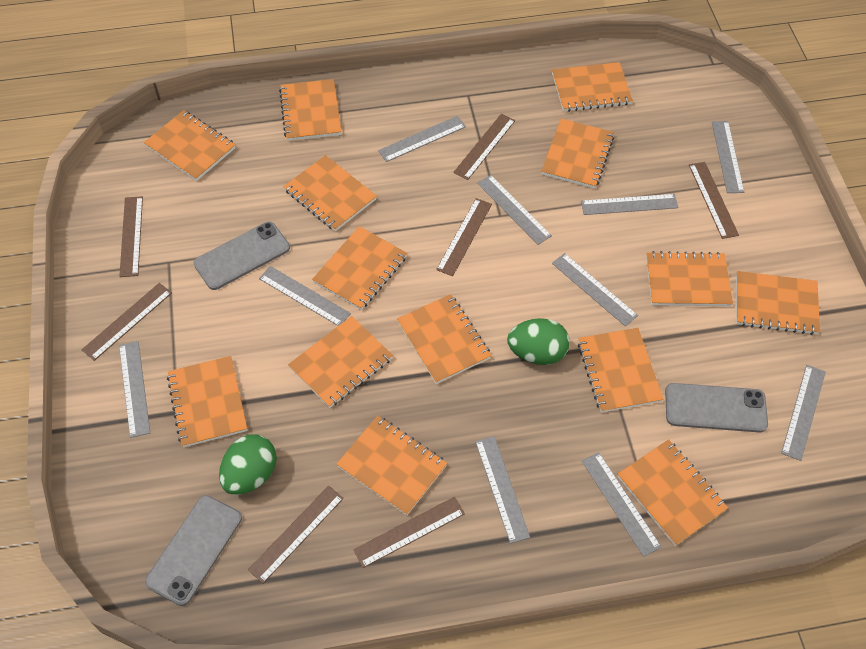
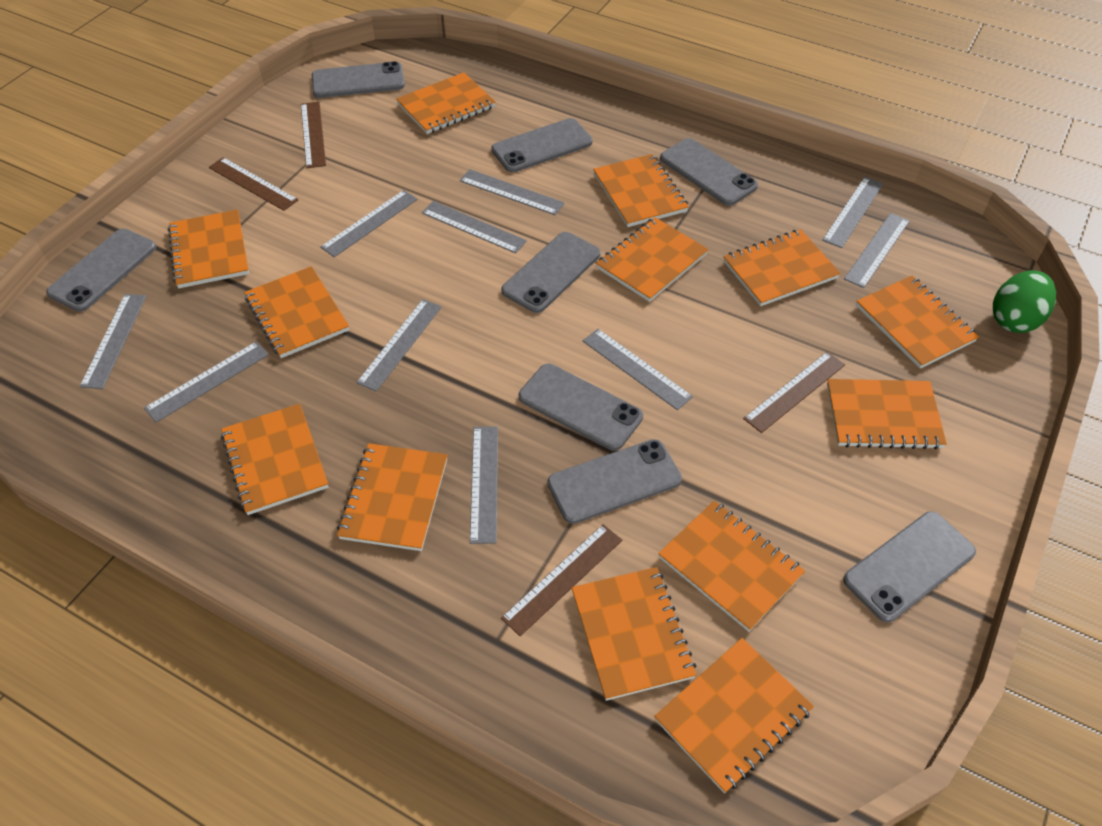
brown ruler: [82,283,172,361] [119,196,143,277] [248,486,344,584] [353,497,465,568] [436,198,492,276] [453,114,515,180] [689,162,739,239] = 7 -> [209,157,298,211] [301,102,326,168] [501,524,622,636] [743,352,845,433] = 4
green egg: [219,434,277,495] [507,318,570,365] = 2 -> [993,270,1056,333] = 1
grey phone: [145,495,242,606] [194,222,290,290] [665,383,768,433] = 3 -> [46,229,156,312] [312,61,405,98] [491,118,593,173] [501,232,600,313] [519,364,643,451] [547,439,682,524] [660,138,758,206] [843,511,976,623] = 8
orange notebook: [144,110,235,181] [167,356,247,447] [279,79,342,141] [283,155,377,231] [288,316,393,408] [312,226,407,310] [336,416,447,516] [397,294,491,384] [541,118,614,189] [552,62,633,112] [578,328,664,413] [618,439,728,546] [646,251,733,306] [736,271,820,335] = 14 -> [168,210,249,288] [221,404,328,515] [244,266,349,358] [337,443,448,551] [396,72,496,134] [572,567,697,701] [593,154,689,227] [596,217,709,302] [654,638,814,793] [658,501,805,632] [724,229,841,306] [827,379,947,449] [856,276,979,369] = 13

